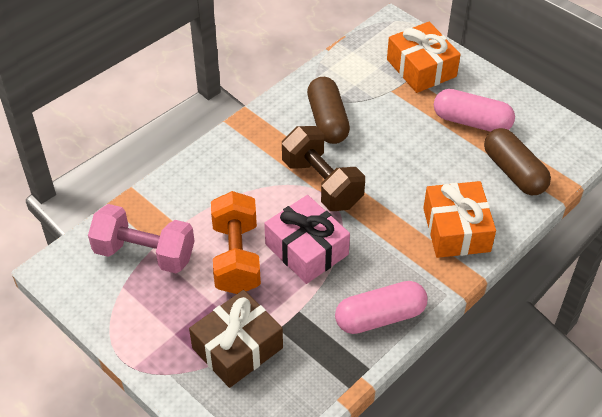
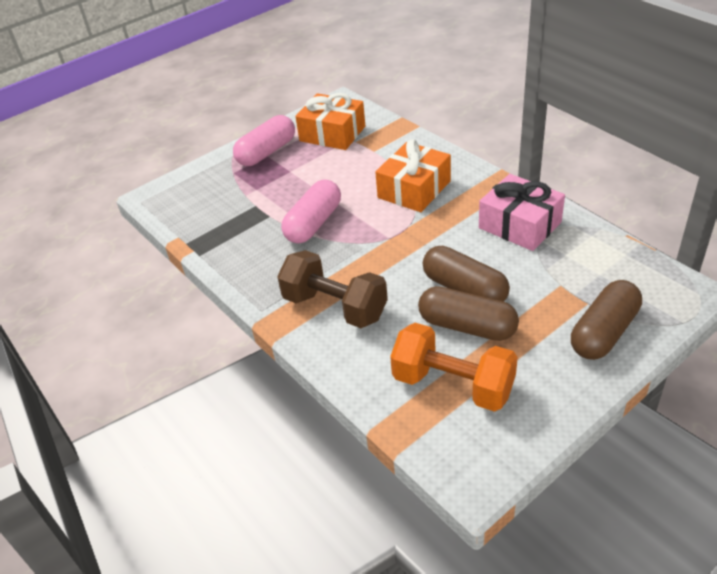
brown capsule: [307,77,350,144] [484,128,551,196] = 2 -> [418,286,519,341] [423,246,510,301] [571,280,642,360] = 3
brown gift: [189,290,283,388] = 1 -> none = 0
pink dumbbell: [88,204,195,273] = 1 -> none = 0

